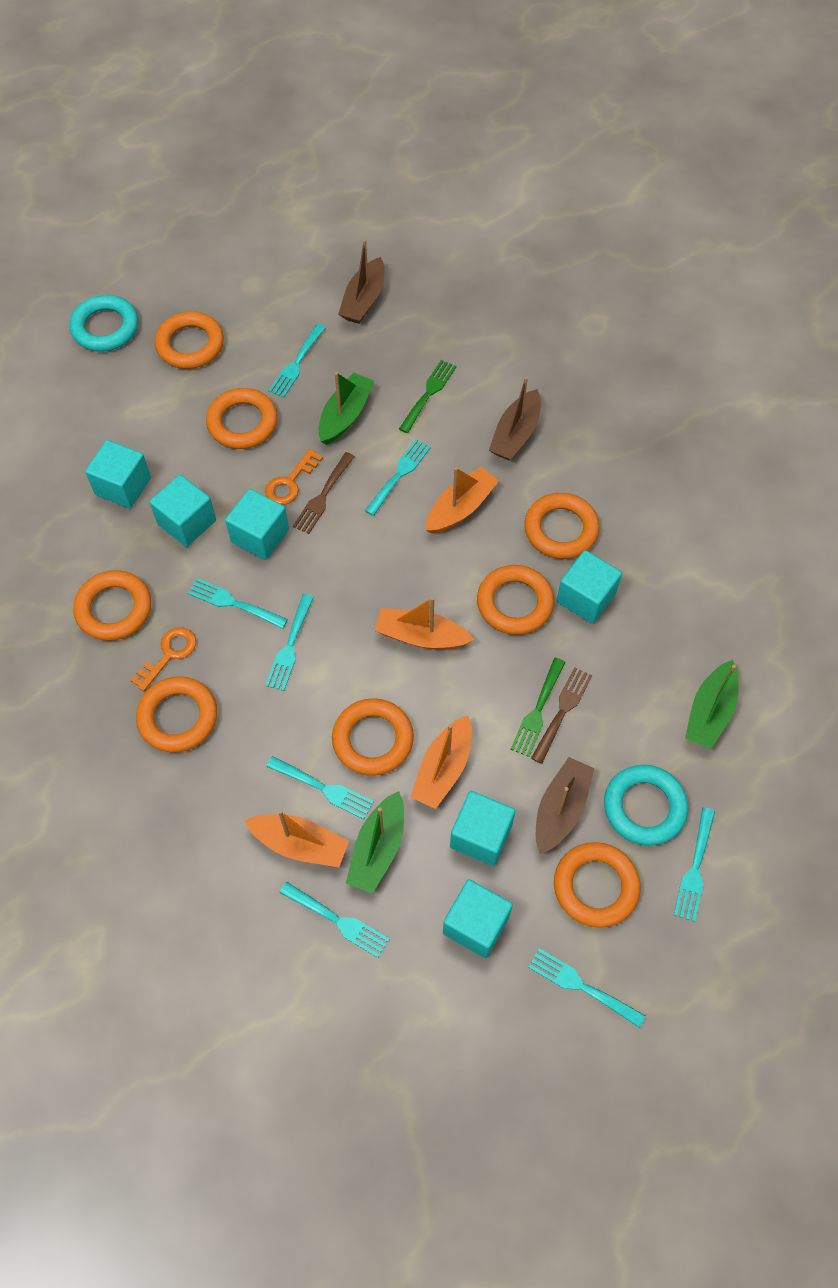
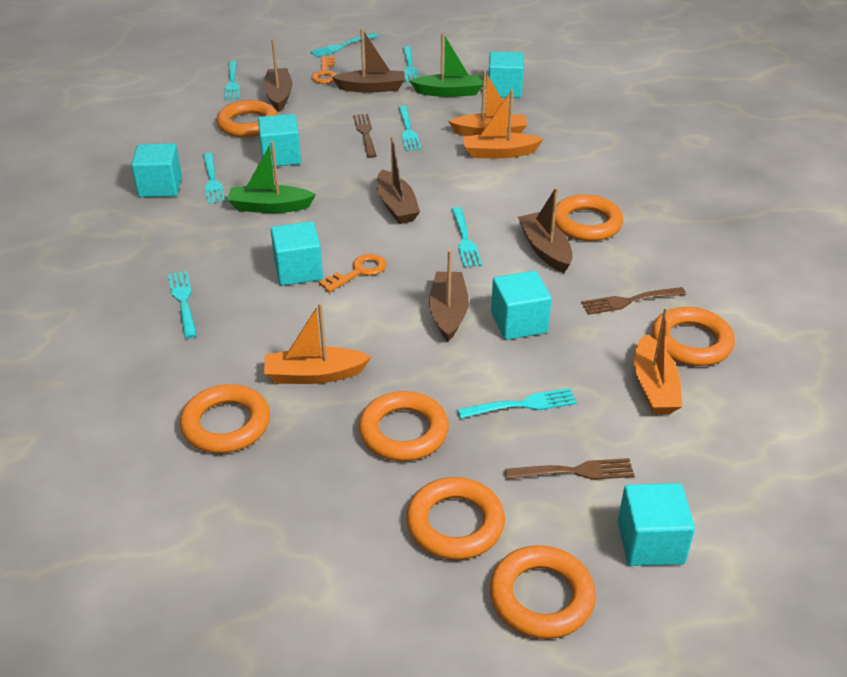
brown boat: [338,239,385,324] [489,377,541,460] [536,757,595,854] = 3 -> [263,39,293,112] [332,29,405,93] [376,136,420,224] [429,250,469,342] [518,187,573,273] = 5
brown fork: [293,452,355,534] [531,667,592,764] = 2 -> [353,114,377,158] [505,458,635,480] [581,287,686,315] = 3
green boat: [318,372,374,445] [346,791,404,893] [685,660,739,749] = 3 -> [227,141,316,213] [410,32,483,97] = 2
green fork: [399,360,456,433] [511,658,565,757] = 2 -> none = 0
orange ring: [73,570,151,641] [136,676,217,753] [155,311,224,369] [206,388,278,449] [332,698,414,776] [477,565,554,635] [524,493,600,559] [554,842,641,928] = 8 -> [180,384,270,453] [216,100,278,137] [359,391,449,461] [406,477,505,560] [490,545,596,639] [554,194,623,241] [651,307,735,366] = 7
turquoise ring: [69,295,138,352] [604,765,688,846] = 2 -> none = 0

